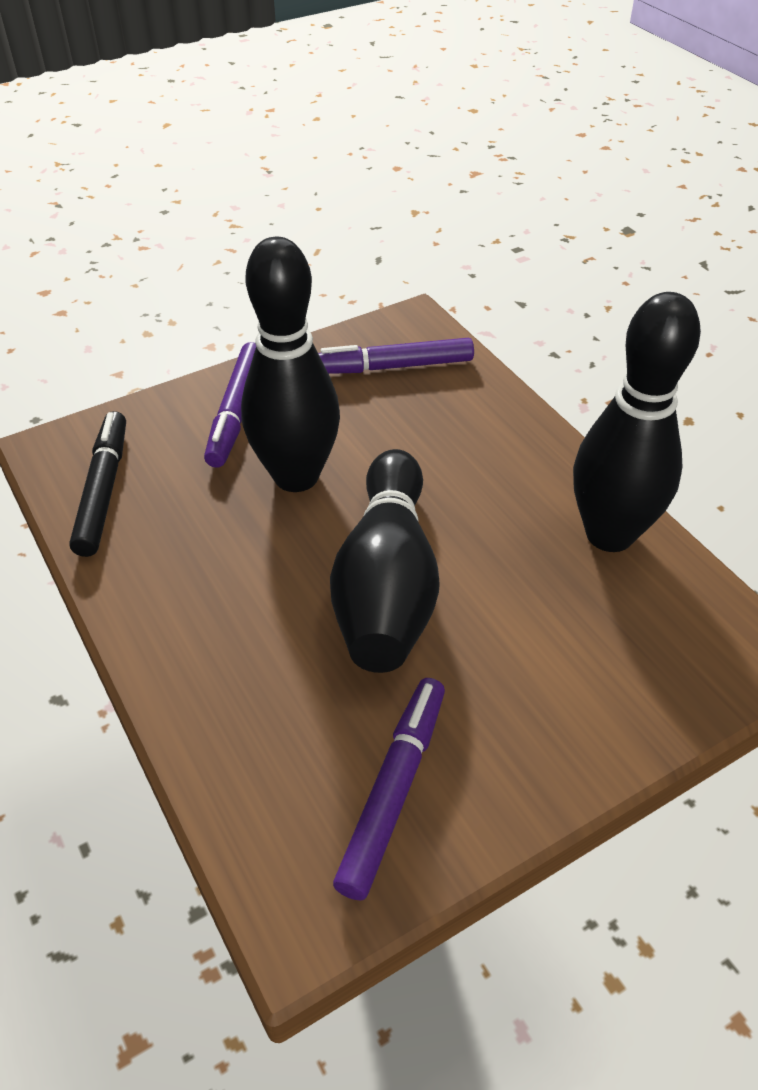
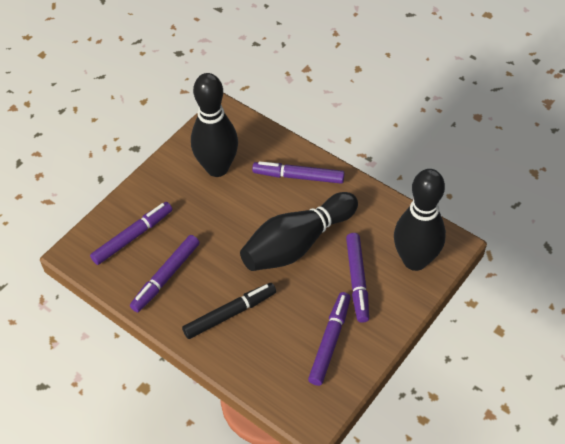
purple marker: [204,342,256,468] [318,338,474,374] [333,678,445,901] = 3 -> [90,202,172,265] [130,235,200,312] [252,161,345,184] [308,292,351,386] [346,233,369,323] = 5

